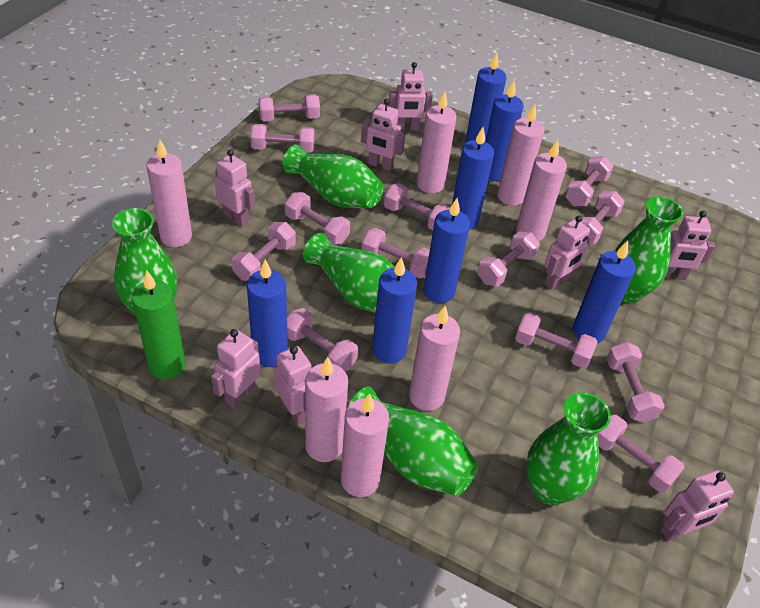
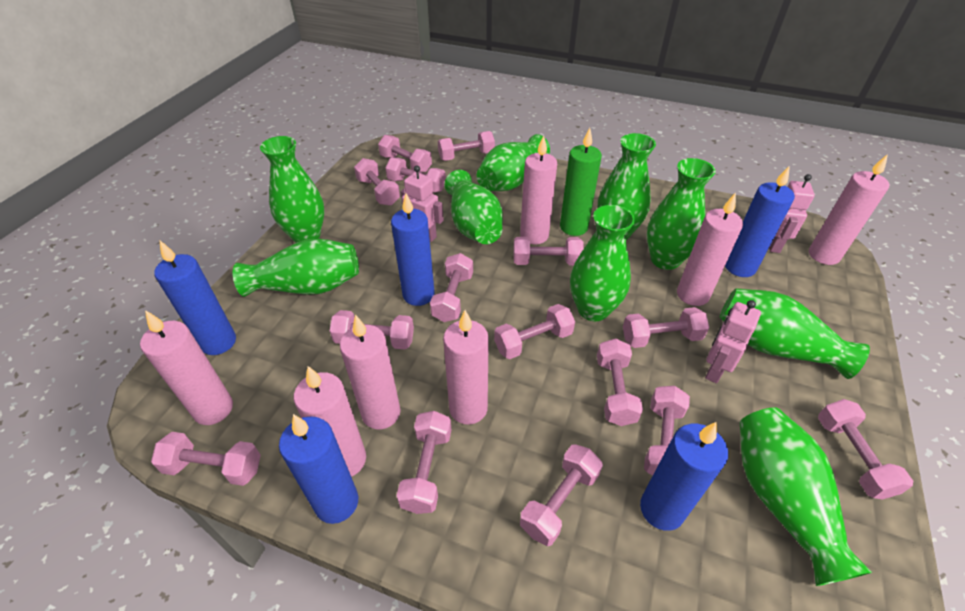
blue candle: [247,260,288,367] [372,257,417,364] [423,198,470,303] [452,127,494,229] [465,53,507,143] [485,81,524,181] [573,241,636,343] = 7 -> [154,241,236,355] [279,414,358,524] [391,193,435,306] [640,422,728,531] [725,165,795,277] = 5
green vase: [112,208,177,314] [283,144,383,208] [303,233,394,313] [348,387,478,496] [526,393,611,505] [615,197,683,303] = 6 -> [233,239,359,297] [260,136,325,243] [444,170,503,244] [477,134,550,191] [570,205,635,321] [598,133,656,240] [647,158,716,270] [720,288,870,379] [740,407,872,586] = 9
pink dumbbell: [232,222,296,281] [251,124,315,153] [259,94,320,121] [285,192,350,245] [287,308,358,371] [361,228,430,278] [384,184,451,230] [477,231,540,287] [515,312,598,368] [565,156,613,206] [581,191,625,244] [598,415,684,493] [606,342,665,423] = 13 -> [151,432,261,486] [330,310,414,349] [354,158,400,206] [378,135,432,173] [385,157,446,193] [396,411,451,514] [430,253,473,322] [438,131,495,161] [494,304,575,359] [514,237,584,266] [520,444,603,546] [597,338,643,426] [623,307,709,348] [644,386,690,476] [818,399,913,500] = 15
pink robot: [211,329,261,409] [214,149,255,227] [274,346,311,425] [361,98,405,171] [389,62,433,130] [544,215,590,290] [661,470,734,541] [665,211,715,280] = 8 -> [401,166,444,242] [705,300,761,383] [769,174,815,253] = 3

